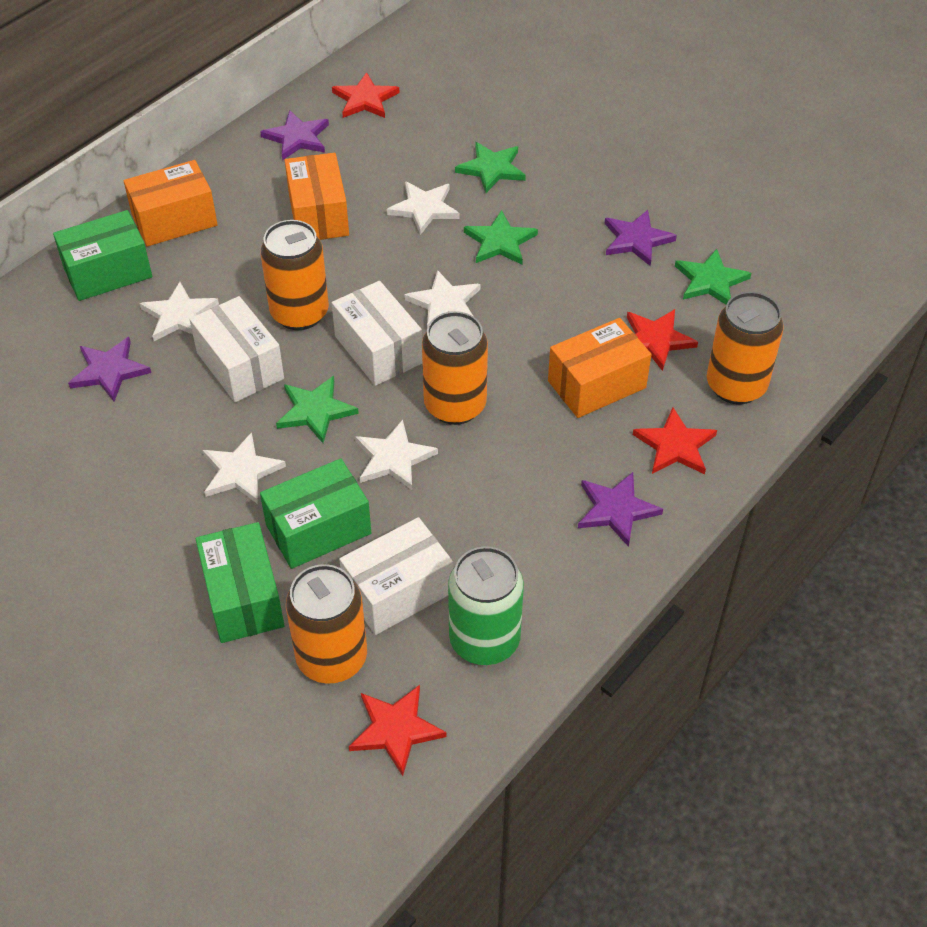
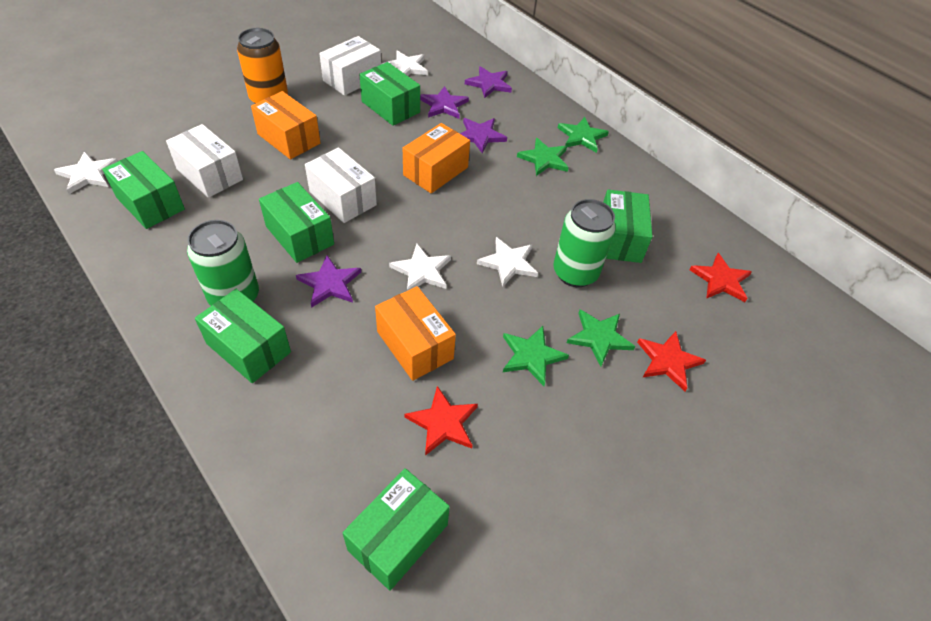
green box: [53,210,152,301] [196,522,285,643] [260,458,371,569] = 3 -> [102,151,185,229] [195,289,291,383] [259,182,334,263] [343,468,450,591] [359,62,420,126] [603,189,653,263] = 6
green can: [448,546,524,665] = 1 -> [187,220,259,306] [553,199,616,287] = 2
orange can: [260,220,329,330] [286,564,367,684] [422,311,488,425] [707,292,784,404] = 4 -> [237,28,288,104] = 1
red star: [332,72,400,118] [349,685,447,776] [627,309,698,371] [633,407,717,474] = 4 -> [404,386,478,456] [637,331,706,391] [689,253,752,302] = 3
white star: [140,282,219,341] [203,432,286,503] [355,420,438,490] [387,181,460,235] [405,270,480,327] = 5 -> [54,151,118,194] [382,50,428,76] [389,244,451,291] [477,237,538,287] = 4

